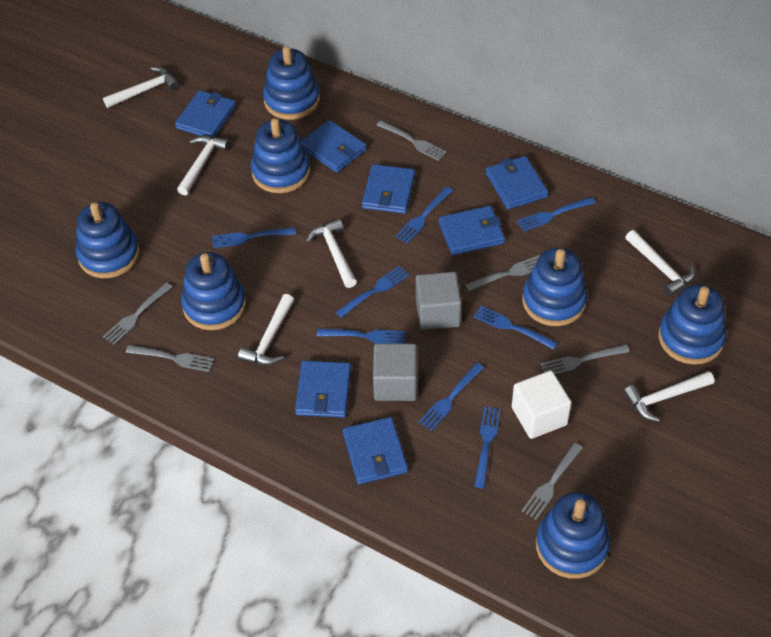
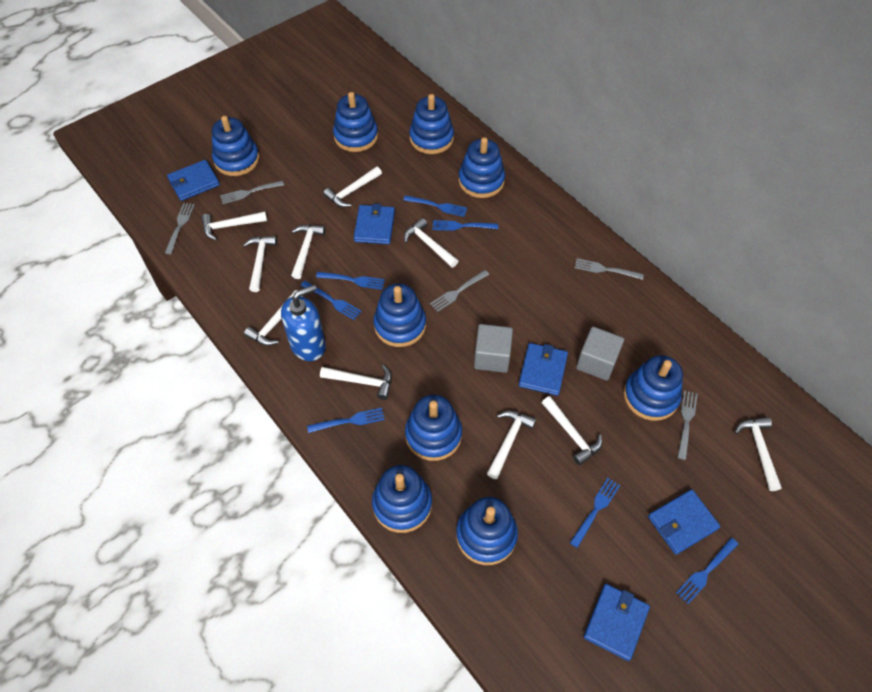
blue fork: [212,228,296,248] [317,329,406,344] [336,266,409,318] [395,187,453,244] [419,363,484,431] [473,306,558,350] [474,406,501,488] [517,197,596,232] = 8 -> [301,281,362,320] [307,408,385,433] [316,272,385,290] [403,195,467,217] [433,220,498,231] [570,478,620,548] [676,538,738,604] = 7
blue soap dispenser: none = 0 -> [281,285,326,361] = 1
blue stacking toy: [76,202,140,278] [181,252,246,330] [251,118,310,193] [263,46,320,120] [522,248,587,326] [536,492,610,579] [658,284,727,365] = 7 -> [212,116,260,176] [333,92,378,152] [372,465,432,533] [373,283,426,347] [405,395,462,461] [409,94,454,154] [456,497,518,565] [458,137,505,198] [624,355,683,421] = 9
blue wallet: [175,90,236,138] [295,361,351,418] [301,120,367,173] [343,417,408,484] [362,164,415,214] [439,206,505,255] [486,156,548,209] = 7 -> [167,160,220,201] [354,204,395,244] [519,343,568,396] [584,584,650,661] [648,489,720,555] = 5
grey fork: [103,282,172,345] [126,345,214,372] [377,120,447,161] [465,255,540,291] [522,443,583,520] [541,344,630,375] = 6 -> [165,203,195,254] [220,180,284,204] [430,270,489,312] [575,258,644,280] [677,390,698,460] = 5
white cube: [512,370,571,439] = 1 -> none = 0
white hammer: [103,67,179,108] [177,135,230,195] [238,294,294,365] [305,219,357,288] [623,371,714,422] [625,230,695,297] = 6 -> [201,211,267,240] [243,236,277,292] [244,290,303,346] [291,225,326,279] [320,364,392,400] [323,166,382,207] [404,218,458,268] [487,411,536,479] [542,396,602,465] [735,417,782,491] = 10

